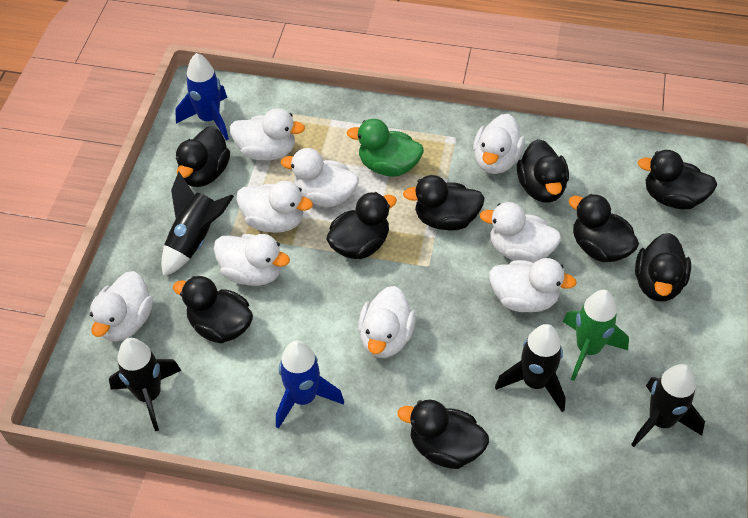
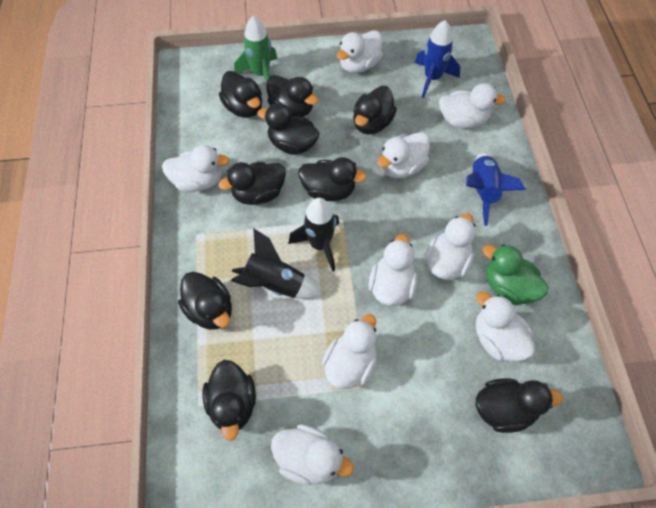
black rocket: [109,338,181,431] [161,172,234,277] [495,324,566,412] [631,364,705,447] = 4 -> [231,228,321,299] [288,198,339,272] = 2

